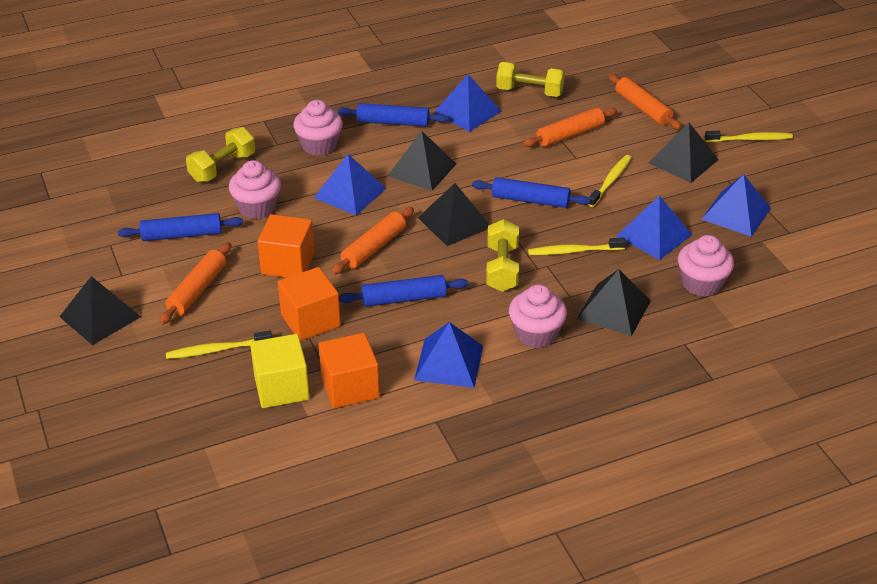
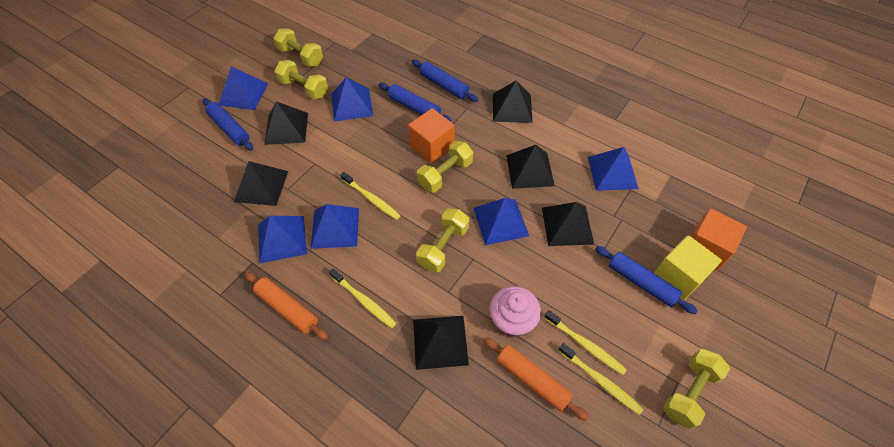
black pyramid: [59,276,141,345] [388,131,456,191] [418,183,490,246] [577,269,651,336] [648,123,719,183] = 5 -> [234,161,288,206] [264,101,308,145] [413,316,469,370] [493,80,533,123] [506,145,555,189] [542,202,594,246] = 6
blue pyramid: [314,154,386,216] [414,322,483,388] [434,74,502,132] [616,195,692,260] [701,174,771,237] = 5 -> [219,66,268,110] [258,216,307,263] [310,204,359,249] [331,77,373,121] [474,198,529,245] [588,147,639,191] = 6
orange cube: [258,214,315,278] [278,267,341,341] [319,333,380,408] = 3 -> [408,108,455,164] [691,208,747,271] = 2
orange rolling pin: [159,242,231,324] [331,207,414,274] [523,107,617,147] [608,74,681,129] = 4 -> [245,272,328,340] [484,337,589,421] = 2
pink cupcake: [229,160,281,219] [293,100,343,156] [509,284,567,348] [678,235,734,297] = 4 -> [489,286,541,337] = 1
yellow dumbbell: [186,127,255,182] [486,219,519,292] [496,62,565,97] = 3 -> [273,28,323,67] [274,60,328,100] [416,208,469,273] [417,141,473,193] [663,349,730,429] = 5

